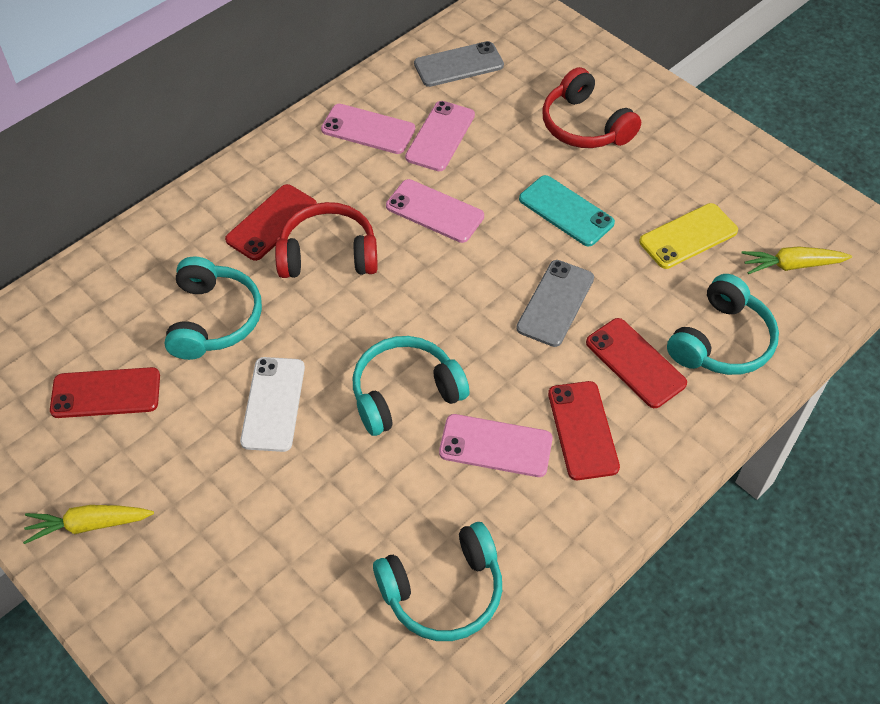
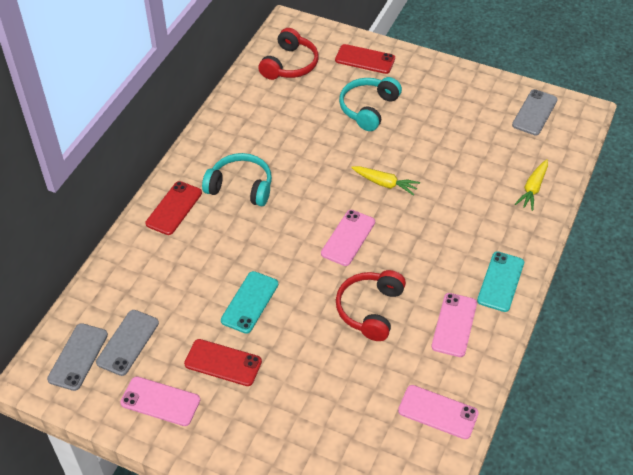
grey phone: [414,41,504,87] [516,260,594,347] = 2 -> [47,323,108,391] [96,310,159,376] [512,89,558,135] = 3
red phone: [50,367,160,418] [225,184,317,261] [548,381,620,480] [586,318,687,408] = 4 -> [145,181,202,235] [184,339,262,386] [335,44,395,74] = 3
turquoise headphones: [165,256,262,360] [353,336,469,436] [373,522,502,641] [667,274,779,375] = 4 -> [202,153,272,206] [339,77,402,131] = 2
turquoise phone: [519,175,615,247] = 1 -> [221,271,278,334] [477,251,524,312] = 2
white phone: [240,357,305,452] = 1 -> none = 0
yellow phone: [639,203,738,269] = 1 -> none = 0

